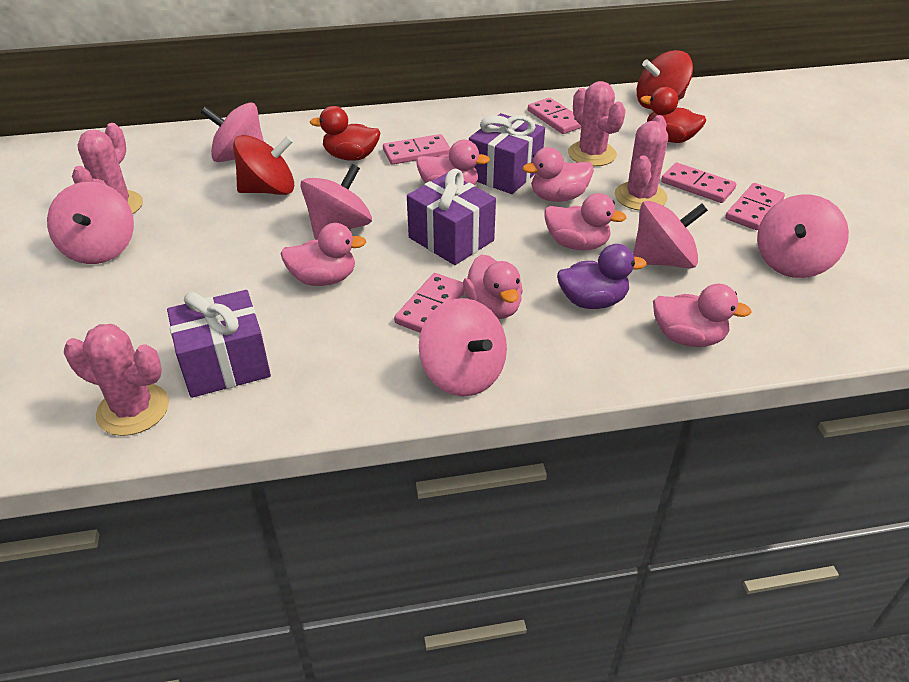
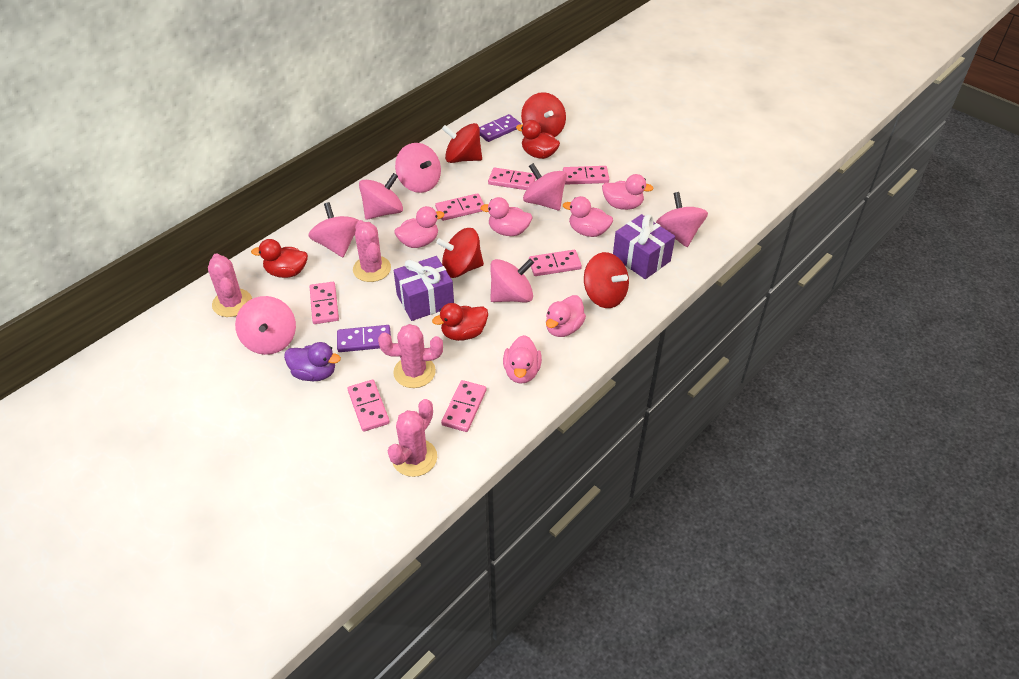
pink domino: [383,134,450,165] [394,273,465,333] [528,98,581,134] [661,163,736,203] [725,183,785,230] = 5 -> [310,282,339,324] [348,379,390,432] [435,193,484,221] [441,380,486,432] [488,168,536,190] [529,250,582,276] [563,166,609,185] = 7
pink spinning top: [47,182,134,264] [200,103,264,162] [300,164,372,240] [419,298,507,397] [633,201,708,269] [757,195,849,278] = 6 -> [235,296,296,355] [308,202,359,257] [359,173,403,220] [395,143,441,193] [490,259,534,302] [523,163,567,211] [656,192,708,247] = 7
purple domino: none = 0 -> [337,325,391,352] [479,114,521,142] = 2
purple gift: [167,290,271,398] [407,169,496,265] [469,113,545,194] = 3 -> [393,256,454,321] [613,214,675,279] = 2
red duck: [310,106,380,161] [640,87,706,143] = 2 -> [251,239,308,278] [432,303,488,341] [516,120,560,159] = 3
red spinning top: [233,135,294,195] [637,50,693,109] = 2 -> [436,228,484,278] [442,123,482,163] [521,92,566,137] [584,252,629,308] = 4

